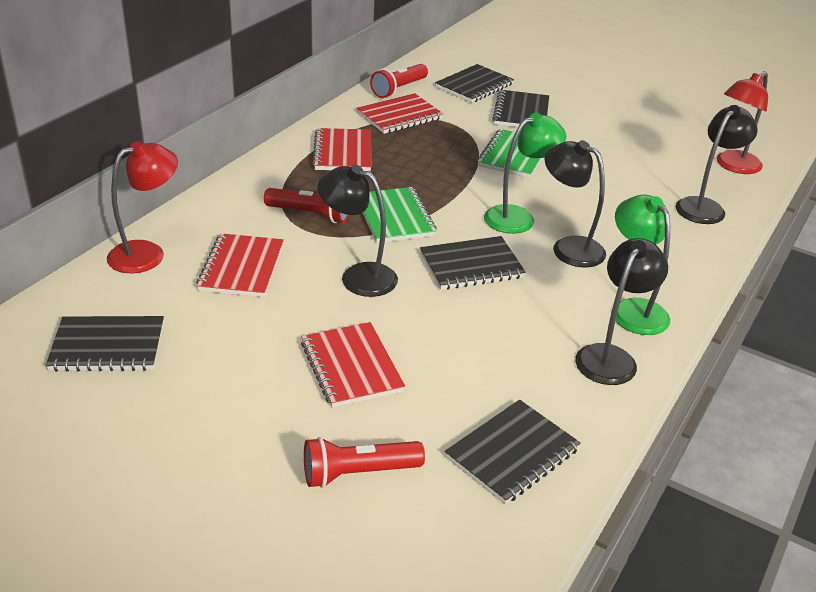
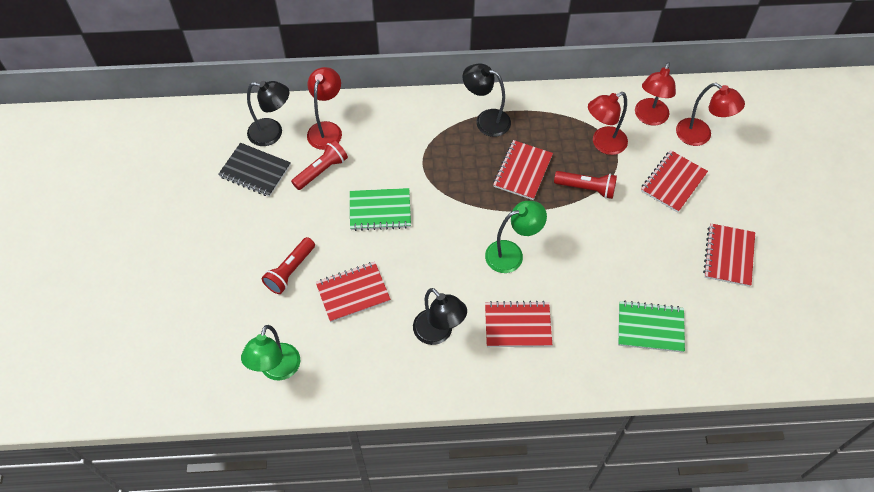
black lamp: [318,165,398,297] [544,140,606,268] [575,238,668,385] [676,105,758,224] = 4 -> [247,81,289,146] [413,288,467,345] [462,63,511,137] = 3
black notebook: [46,316,164,372] [420,236,526,290] [435,64,514,103] [445,399,581,505] [492,90,549,127] = 5 -> [218,143,291,197] = 1
red lamp: [107,141,178,273] [717,71,768,174] = 2 -> [307,67,342,150] [588,92,628,155] [635,62,676,126] [676,83,745,146] = 4
red notebook: [196,233,284,297] [301,322,405,408] [312,128,371,171] [357,93,443,134] = 4 -> [316,262,391,322] [485,301,552,347] [493,140,553,200] [641,150,708,213] [703,223,755,287] = 5

